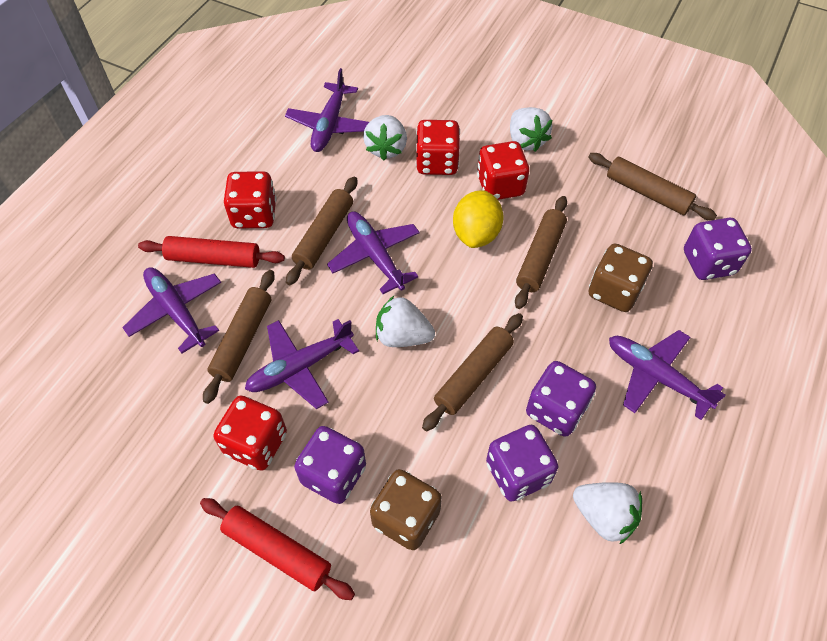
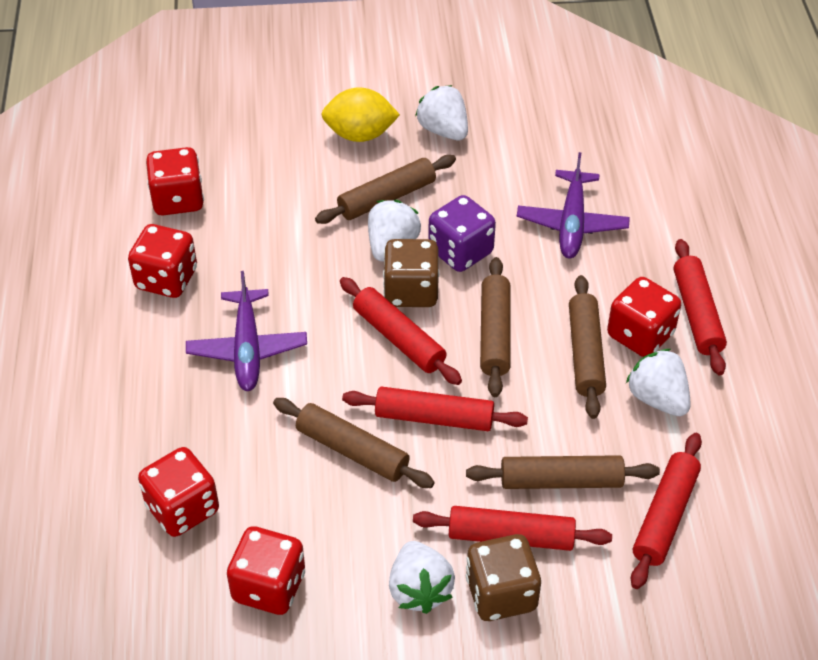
purple dice: [294,426,366,504] [486,425,558,502] [526,361,596,437] [684,218,752,280] = 4 -> [428,195,496,272] = 1
purple plane: [122,267,221,354] [245,319,359,409] [285,68,369,152] [327,211,420,294] [609,330,726,420] = 5 -> [186,271,307,391] [517,152,630,258] = 2
red dice: [214,396,287,471] [224,171,277,228] [416,120,460,175] [477,141,529,200] = 4 -> [128,224,197,298] [138,447,219,537] [146,147,204,215] [227,526,305,615] [607,277,681,357] = 5
red rolling pin: [138,236,285,268] [200,498,355,600] = 2 -> [340,277,462,385] [342,387,528,431] [413,506,612,551] [631,433,702,589] [674,239,727,375] = 5

